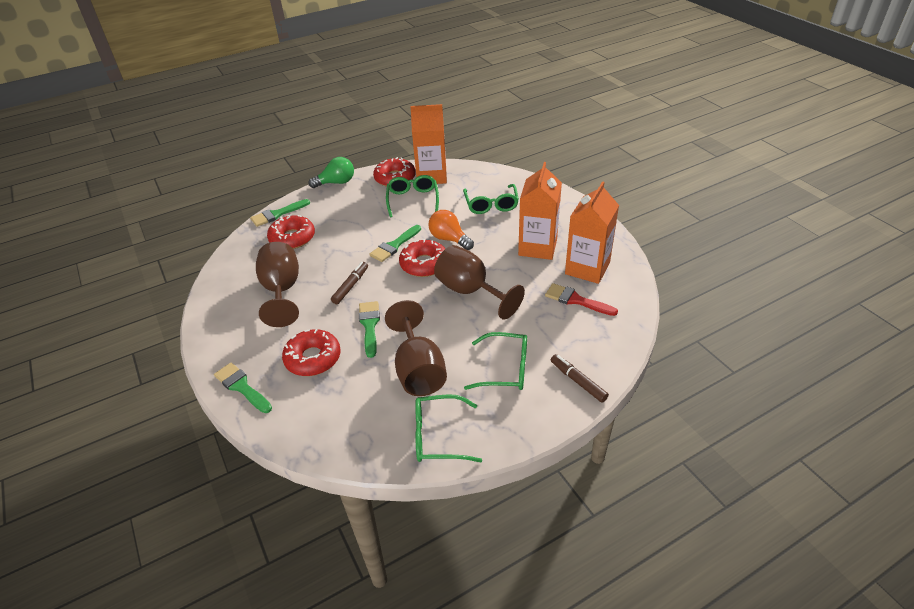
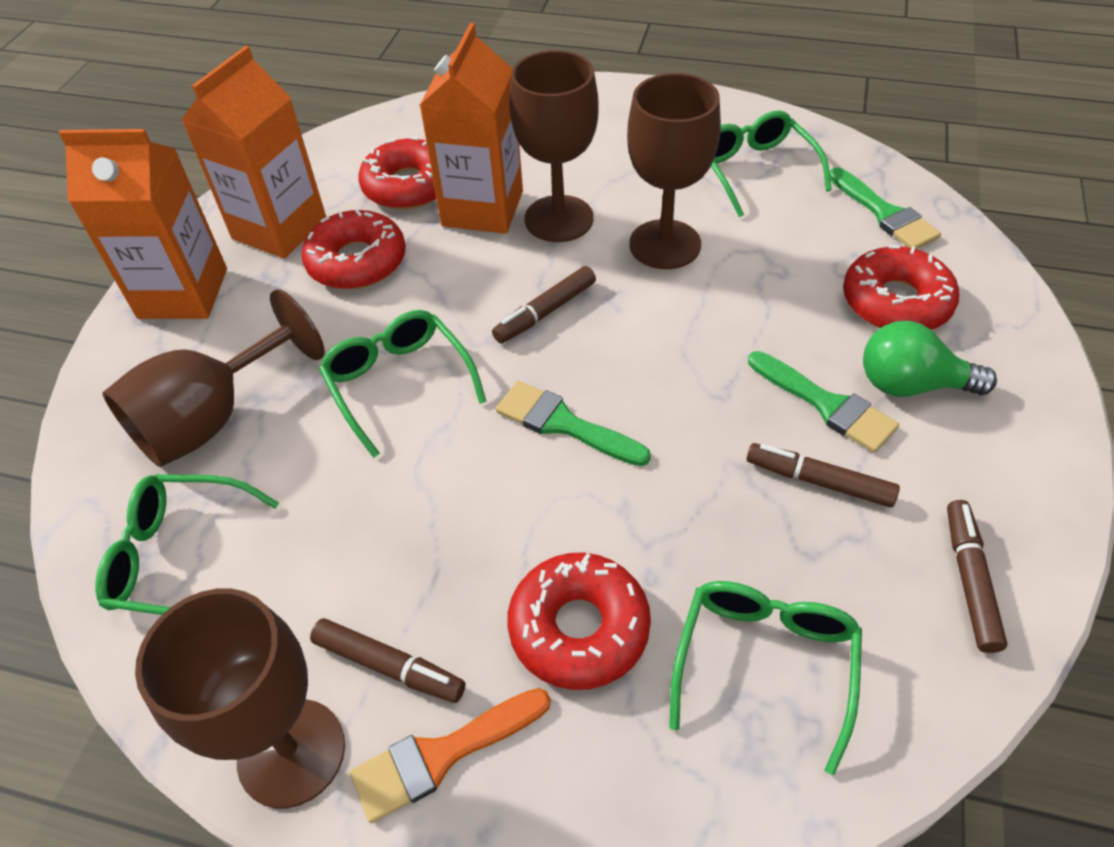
brown goblet: [256,242,299,327] [385,300,447,396] [434,245,525,320] = 3 -> [102,289,325,467] [135,588,345,808] [509,50,599,242] [627,73,721,269] = 4
brown marker: [331,262,368,304] [551,354,609,403] = 2 -> [310,618,465,703] [492,266,596,344] [747,443,900,507] [947,500,1008,653] = 4
green brush: [214,363,272,413] [250,199,310,227] [359,301,380,358] [369,225,421,262] = 4 -> [496,381,651,466] [748,351,899,453] [830,167,941,249] = 3
orange brush: none = 0 -> [350,688,551,823] = 1
orange light bulb: [428,210,474,250] = 1 -> none = 0
red brush: [545,283,618,316] = 1 -> none = 0

